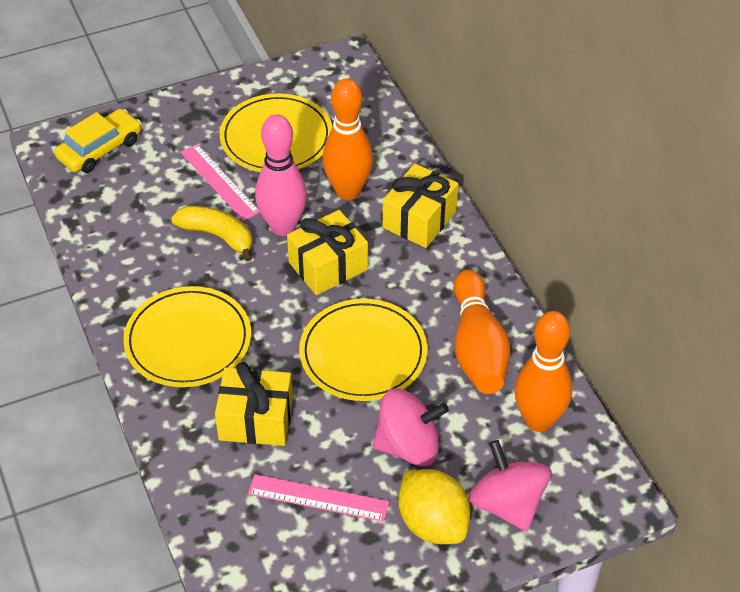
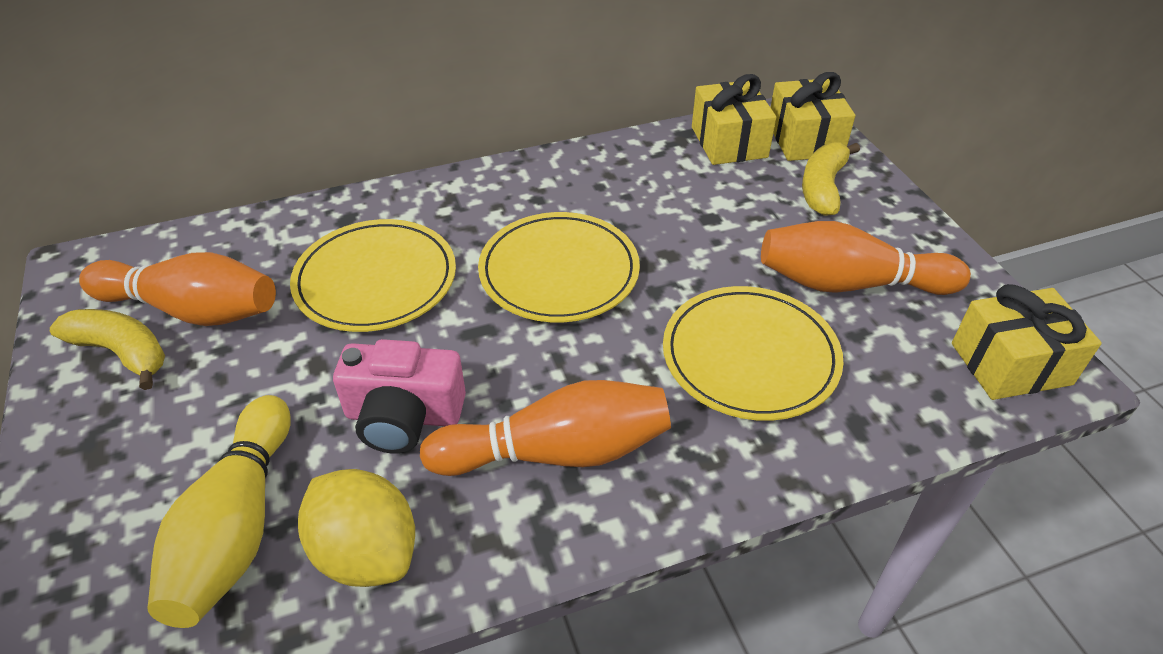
pink bowling pin: [255,114,307,236] = 1 -> none = 0
pink camera: none = 0 -> [333,339,466,454] = 1
pink ruler: [181,144,260,221] [248,474,389,522] = 2 -> none = 0
pink spinning top: [373,388,449,466] [468,440,552,532] = 2 -> none = 0
yellow banana: [171,206,253,261] = 1 -> [50,309,165,390] [802,142,860,216] = 2
yellow bowling pin: none = 0 -> [147,395,291,628] = 1
yellow car: [54,109,141,173] = 1 -> none = 0

